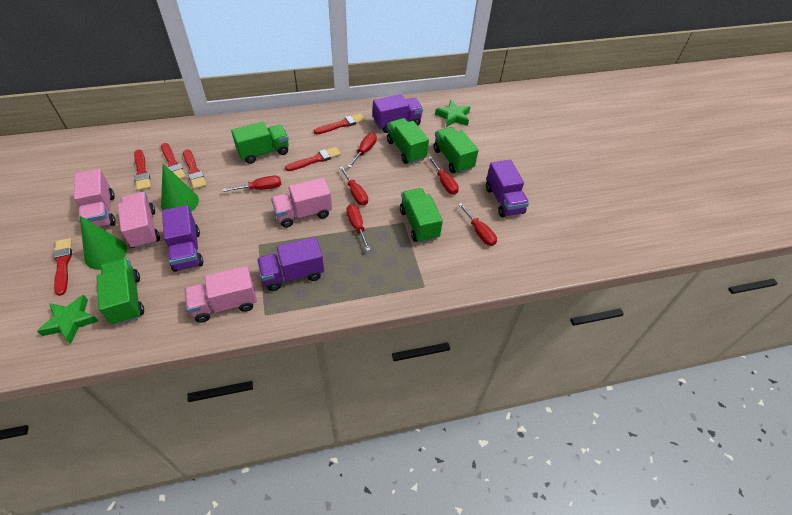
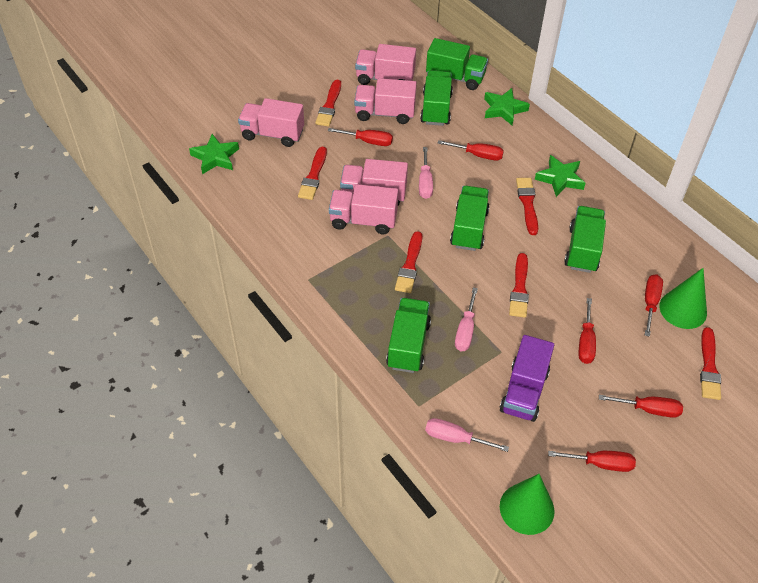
green star: [37,295,98,345] [435,100,470,127] = 2 -> [189,134,239,174] [484,88,530,125] [535,155,586,197] = 3
pink screwdriver: none = 0 -> [419,147,433,199] [425,418,509,452] [455,287,478,351] = 3
pink truck: [74,169,116,228] [118,192,160,249] [184,266,257,323] [271,178,332,228] = 4 -> [238,98,304,147] [329,184,398,234] [340,159,408,206] [354,78,417,124] [355,44,416,85] = 5
purple truck: [162,205,203,272] [257,237,324,291] [373,94,423,133] [486,160,529,217] = 4 -> [500,335,554,422] = 1

